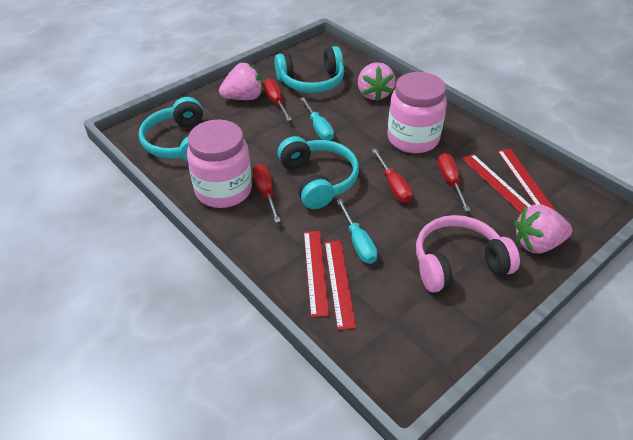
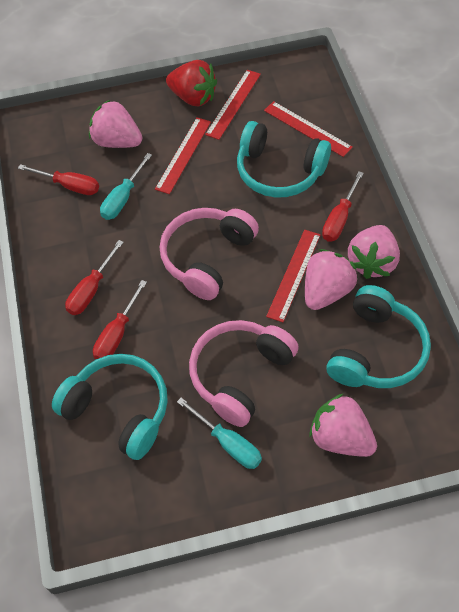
pink headphones: [416,215,520,293] = 1 -> [160,208,259,300] [189,320,299,427] = 2
pink jar: [187,120,252,208] [387,72,447,153] = 2 -> none = 0
pink strawberry: [219,63,263,100] [358,62,395,102] [515,204,572,253] = 3 -> [89,99,142,148] [305,249,357,310] [309,393,377,457] [348,225,400,279] = 4
red strawberry: none = 0 -> [166,60,217,107] = 1

